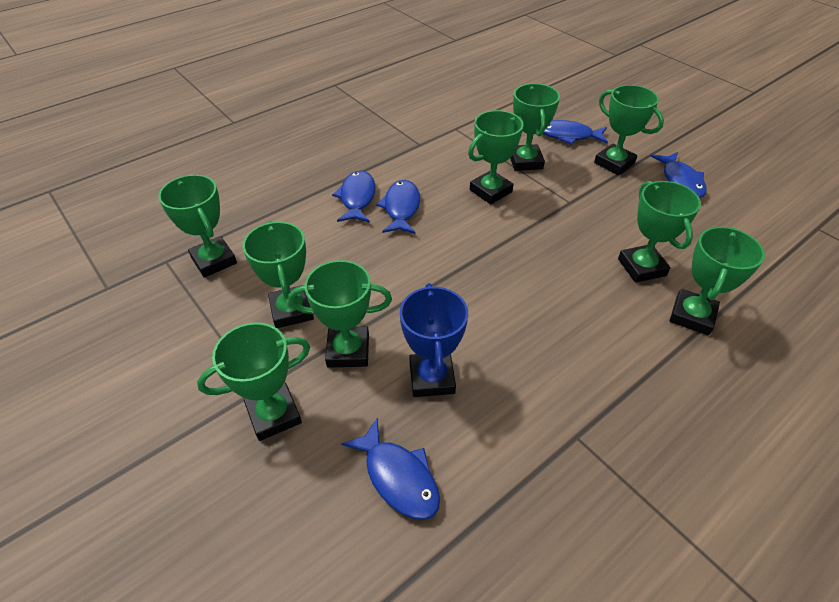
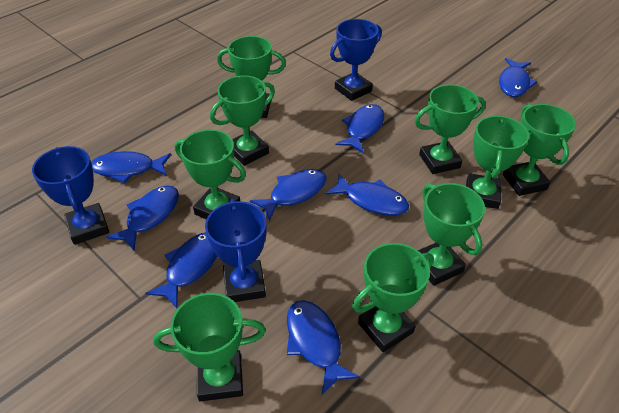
blue fish: [332,171,376,223] [341,418,440,520] [376,180,420,234] [543,120,608,145] [650,152,707,198] = 5 -> [91,151,171,183] [106,185,179,250] [145,232,217,308] [250,169,327,221] [287,300,360,395] [325,173,409,216] [336,104,385,153] [499,58,537,97] = 8
blue trophy: [400,283,468,397] = 1 -> [32,146,109,245] [205,199,267,302] [330,19,382,101] = 3

